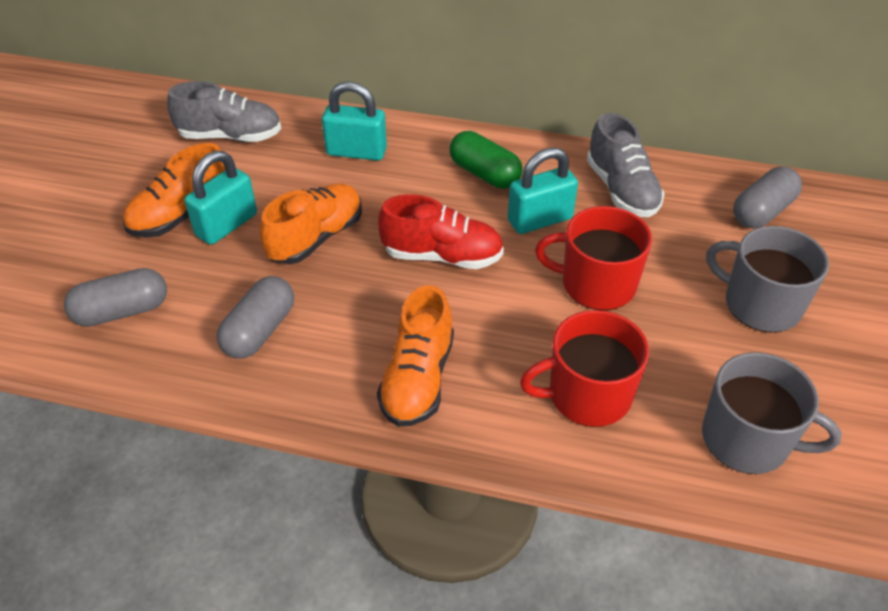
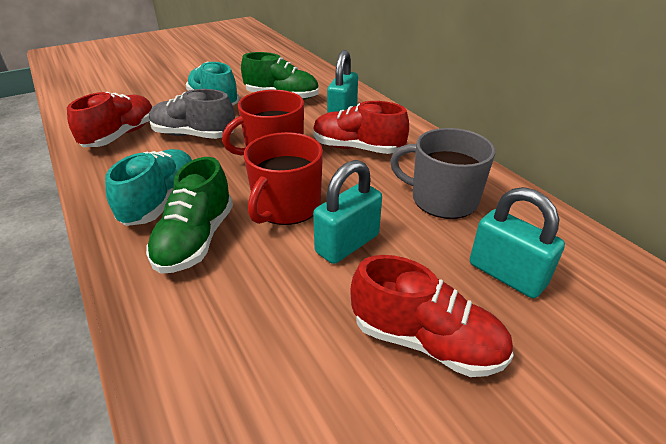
green capsule: [450,131,523,189] = 1 -> none = 0
green shoe: none = 0 -> [146,157,233,274] [241,52,319,100] = 2
grey capsule: [64,268,167,327] [216,276,294,359] [733,167,802,228] = 3 -> none = 0
grey mug: [702,352,842,474] [706,226,829,333] = 2 -> [390,128,495,219] = 1
grey shoe: [167,81,281,142] [587,113,664,217] = 2 -> [149,89,235,139] = 1
orange shoe: [123,143,225,238] [260,184,362,264] [377,285,454,427] = 3 -> none = 0
red shoe: [378,194,504,269] = 1 -> [67,92,153,147] [313,101,409,154] [350,255,514,377] = 3
turquoise shoe: none = 0 -> [105,149,192,226] [186,62,240,105] = 2

